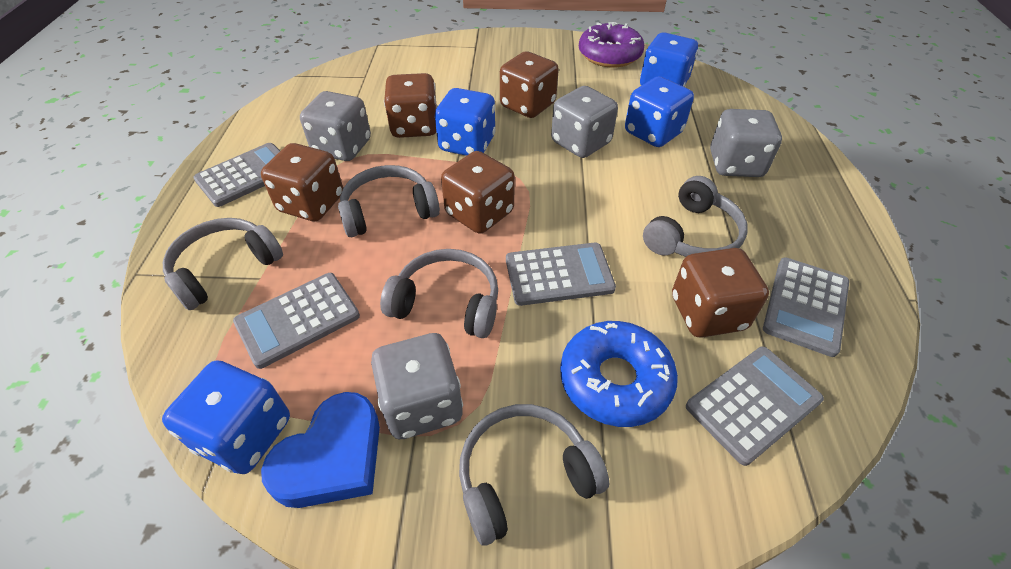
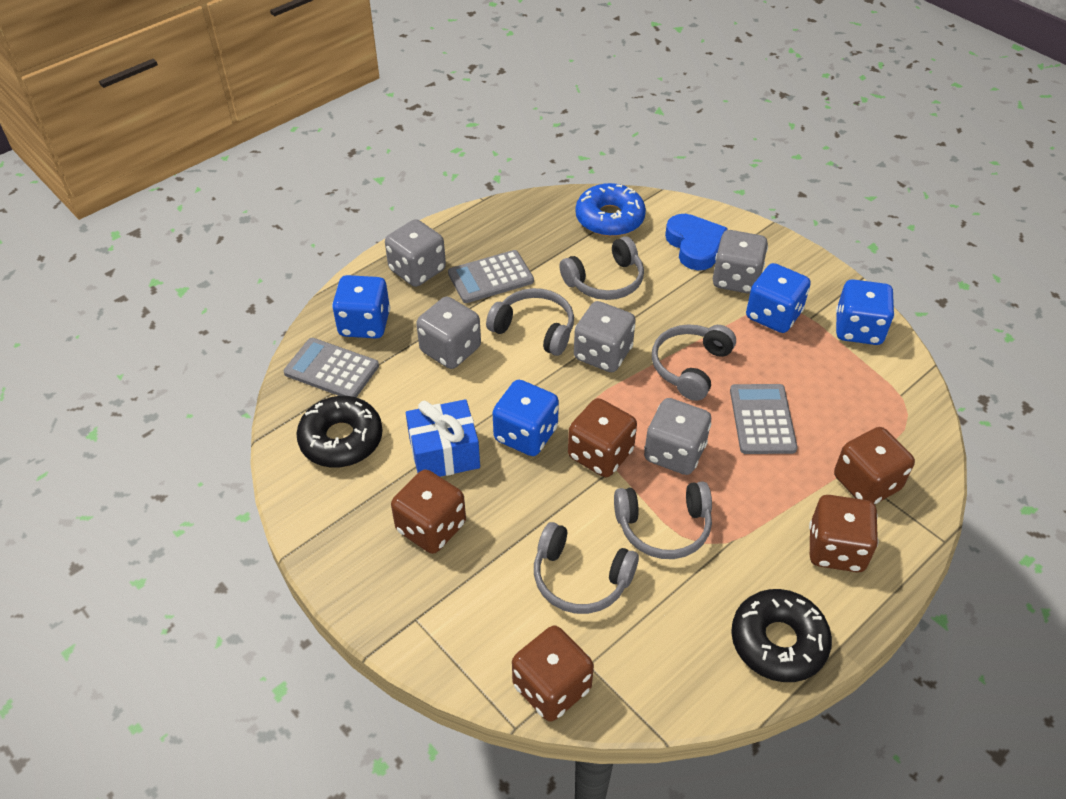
black donut: none = 0 -> [296,396,383,467] [731,589,832,682] = 2
blue gift: none = 0 -> [406,399,480,477] = 1
grey calculator: [193,143,280,207] [233,273,360,369] [506,242,616,306] [686,347,824,466] [763,257,849,357] = 5 -> [284,338,379,397] [448,250,534,303] [730,384,798,454] = 3
grey dice: [300,91,371,161] [371,333,463,439] [551,86,618,158] [710,109,782,177] = 4 -> [385,219,446,287] [416,297,481,369] [574,301,636,372] [644,398,711,475] [713,230,768,294] = 5
purple donut: [579,22,644,67] = 1 -> none = 0

